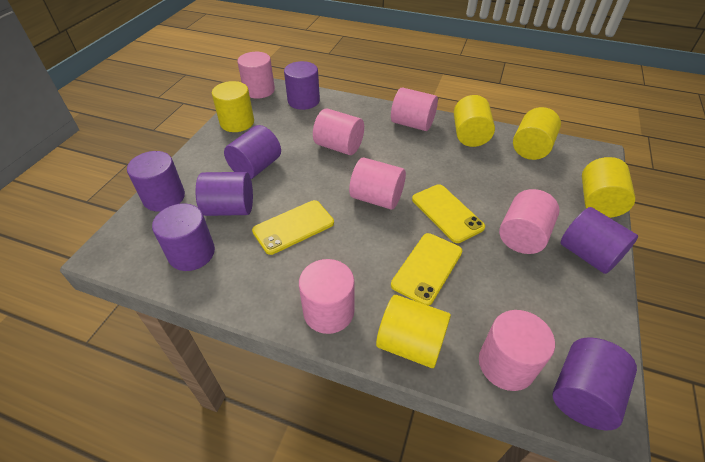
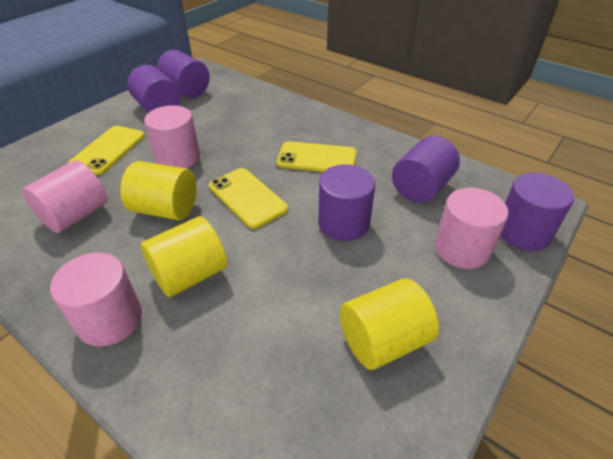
pink cylinder: [237,52,275,99] [299,259,355,334] [313,108,364,155] [349,158,406,210] [391,88,438,131] [479,310,555,391] [499,189,560,254] = 7 -> [22,160,107,233] [50,252,142,347] [144,105,200,168] [435,188,508,269] = 4
purple cylinder: [127,151,185,212] [152,203,215,271] [196,172,253,216] [224,125,281,179] [284,61,320,110] [552,337,637,430] [561,207,638,274] = 7 -> [127,65,181,113] [157,50,210,98] [318,164,375,241] [392,136,460,203] [500,173,574,251] = 5
yellow cylinder: [212,81,254,132] [376,295,451,368] [454,95,495,147] [513,107,561,160] [582,157,635,218] = 5 -> [120,161,196,220] [141,216,227,297] [340,278,439,370] = 3

